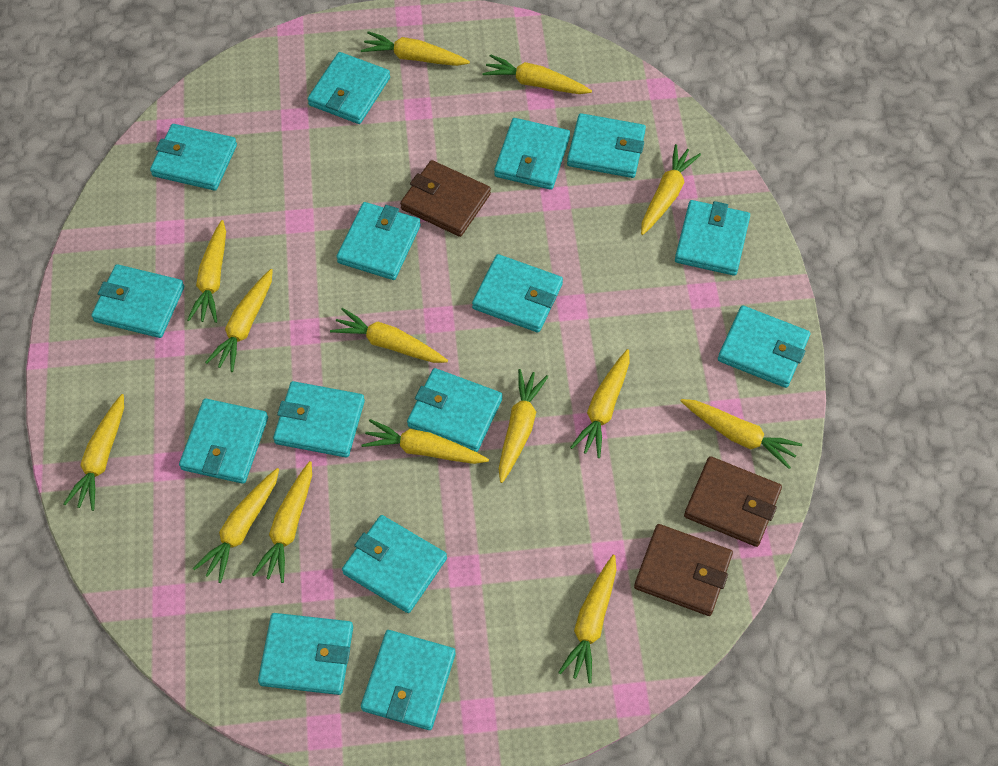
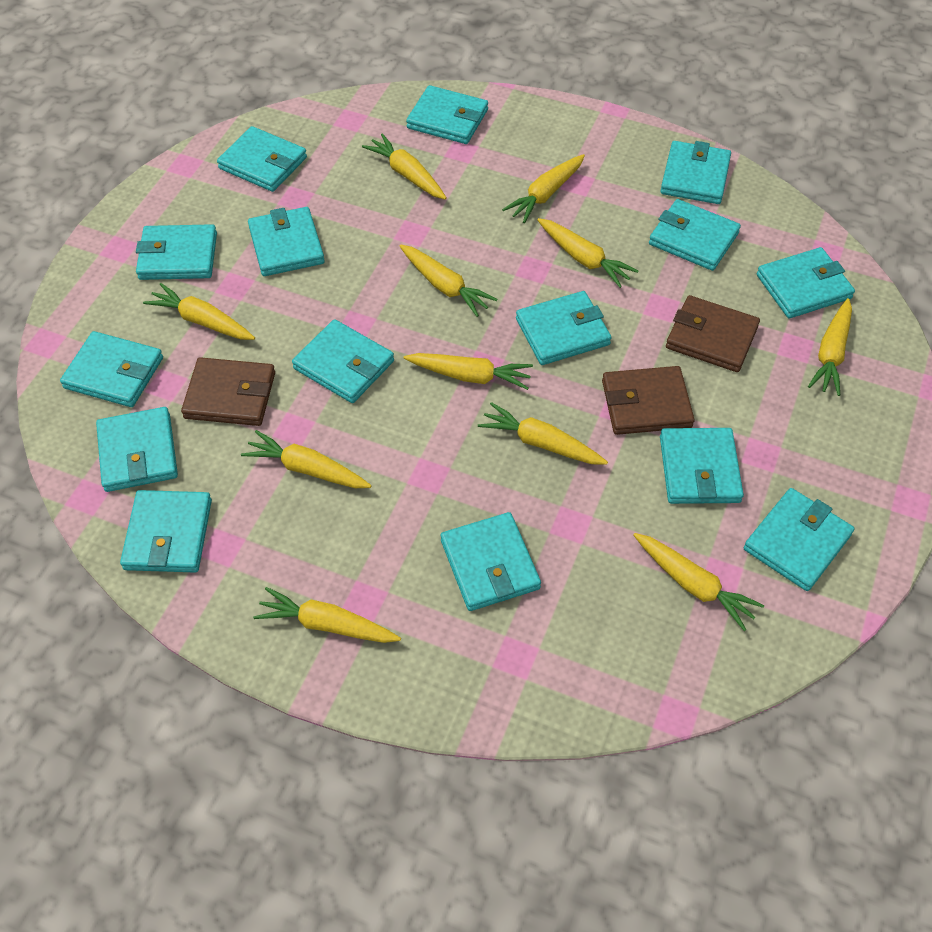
yellow carrot: [64,394,124,511] [187,220,226,323] [193,468,279,583] [205,269,273,372] [252,461,312,583] [330,308,448,363] [361,31,470,66] [361,419,489,464] [482,54,592,94] [499,369,549,483] [558,555,616,683] [570,349,630,458] [641,144,701,235] [681,399,802,469] = 14 -> [143,283,255,340] [241,430,372,488] [253,587,401,643] [362,133,447,200] [400,244,497,317] [404,353,533,390] [478,402,608,465] [502,154,585,223] [537,218,639,288] [633,533,764,631] [808,298,852,396] = 11

